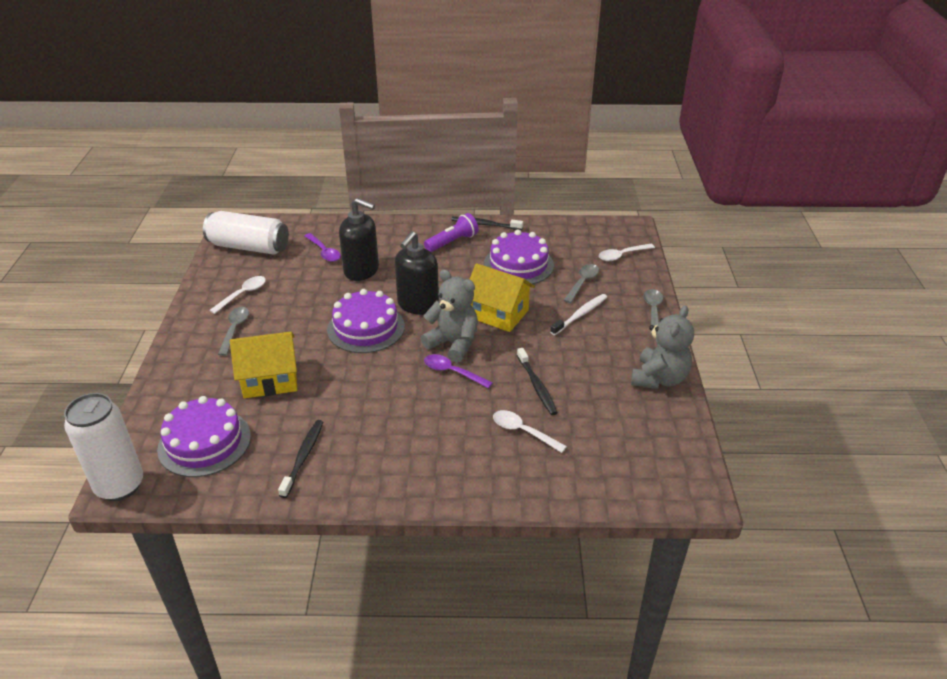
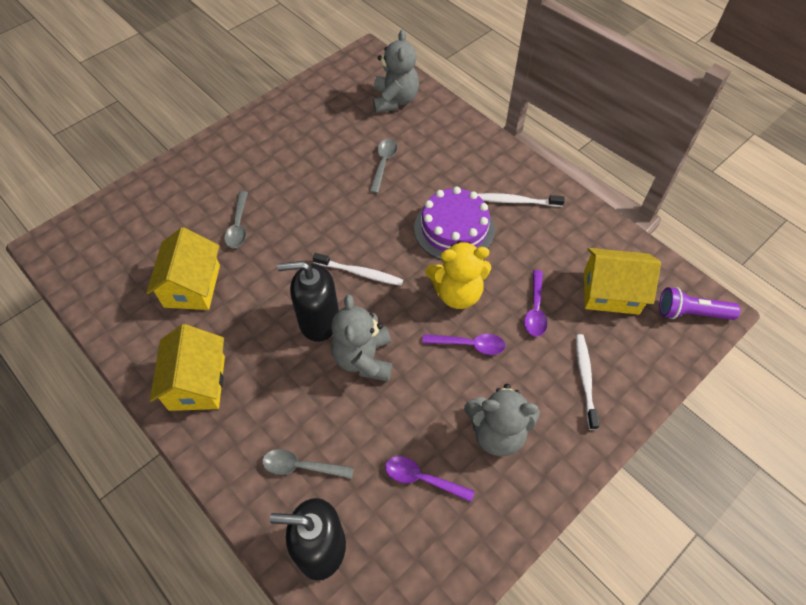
black toothbrush: [278,420,323,498] [451,217,523,230] [517,348,558,415] = 3 -> none = 0
grey teddy bear: [421,270,478,363] [631,305,694,389] = 2 -> [331,295,392,381] [373,30,419,113] [464,384,540,456] = 3
purple cake: [157,396,251,477] [327,289,405,353] [484,230,554,284] = 3 -> [414,186,495,260] = 1
purple spoon: [305,233,341,262] [424,354,493,388] = 2 -> [385,456,475,502] [422,334,506,355] [524,270,548,337] = 3
white can: [64,393,143,501] [203,211,289,255] = 2 -> none = 0
white spoon: [209,276,266,314] [493,410,567,453] [599,244,655,261] = 3 -> none = 0
white toothbrush: [550,294,607,335] = 1 -> [313,253,403,286] [477,193,565,207] [576,334,600,430] = 3
yellow house: [230,332,297,398] [469,263,535,332] = 2 -> [146,227,220,310] [150,324,225,411] [584,248,661,315] = 3
yellow teddy bear: none = 0 -> [425,240,491,309] = 1

